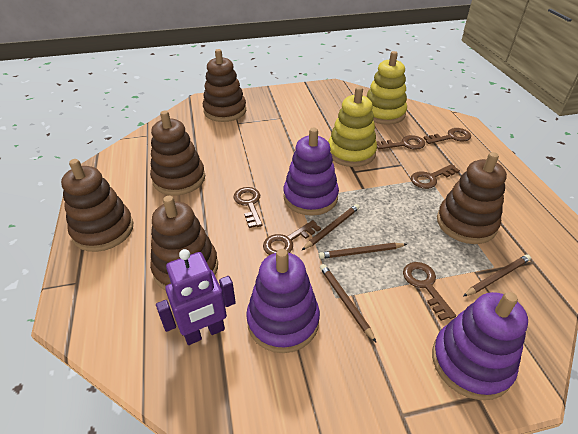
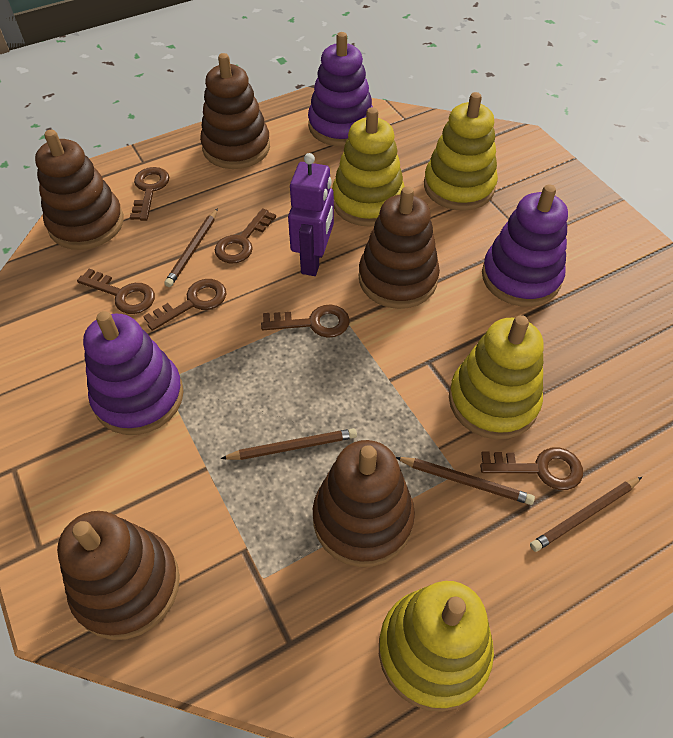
yellow stacking toy: [328,87,377,167] [367,51,407,125] = 2 -> [332,107,405,227] [379,581,494,712] [424,92,498,211] [449,315,544,439] = 4

